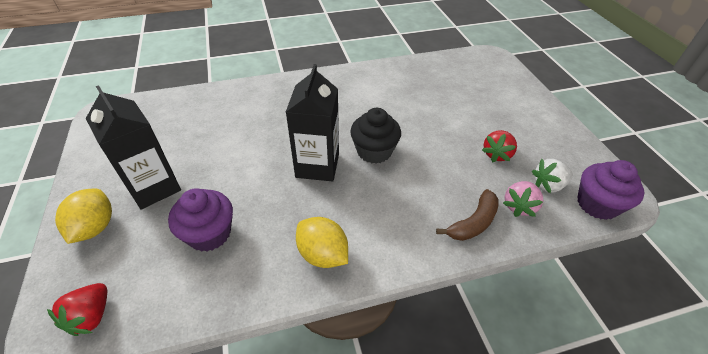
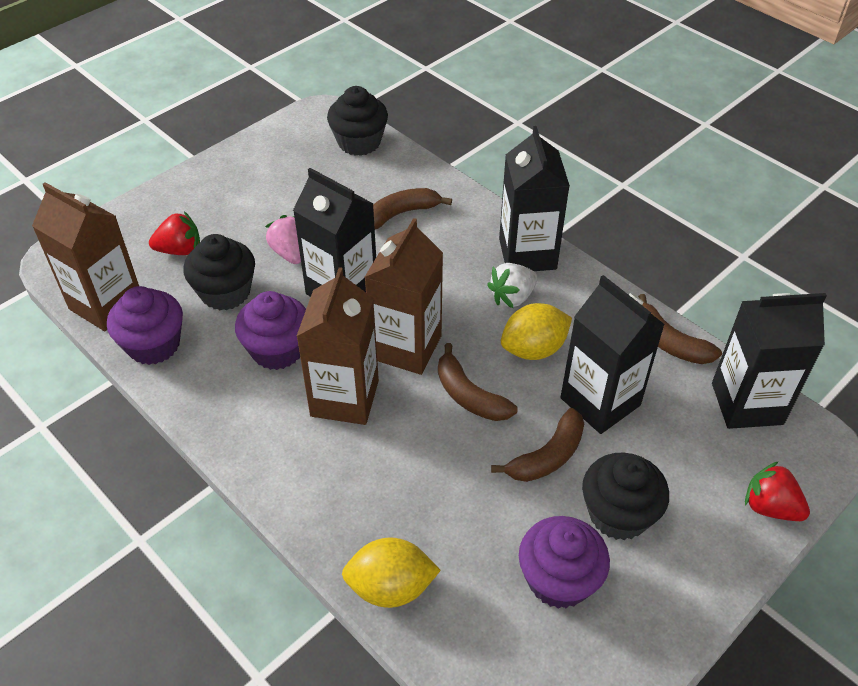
black carton: [85,85,181,210] [286,64,339,181] = 2 -> [293,168,376,297] [499,126,570,271] [560,275,665,434] [712,293,827,429] = 4
black cupcake: [350,108,401,164] = 1 -> [183,234,255,310] [327,86,388,156] [582,453,669,540] = 3
brown banana: [436,189,499,241] = 1 -> [373,188,452,229] [438,343,518,421] [491,408,584,482] [638,294,722,364] = 4
brown carton: none = 0 -> [32,182,139,331] [297,267,379,425] [365,218,443,375] = 3
purple cupcake: [168,188,233,252] [577,160,644,220] = 2 -> [107,286,183,365] [235,291,306,370] [519,516,610,609] = 3

